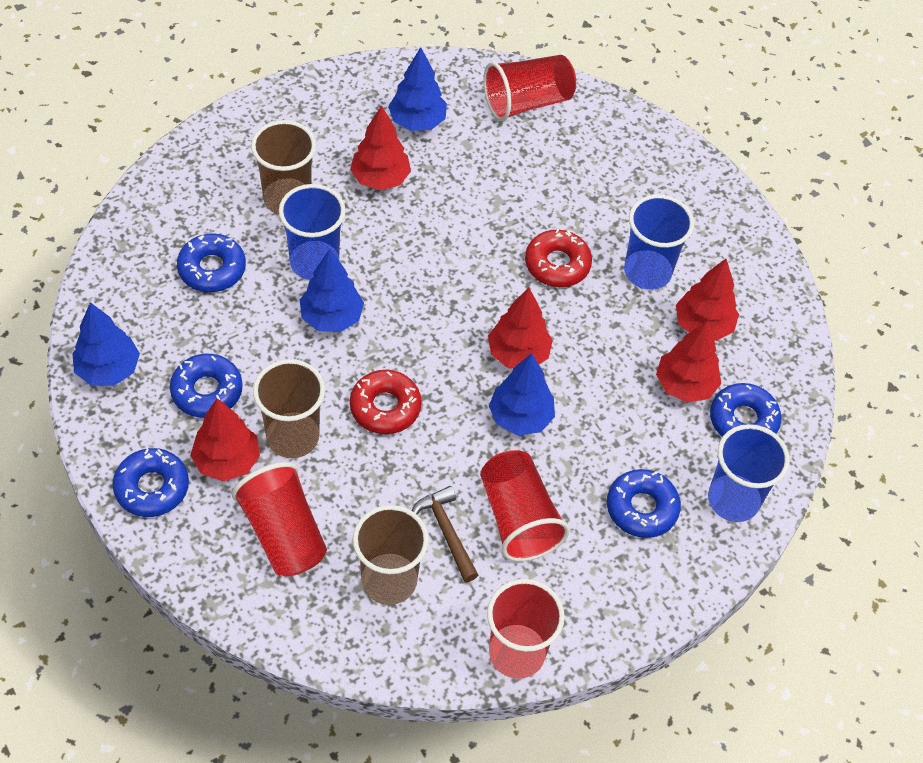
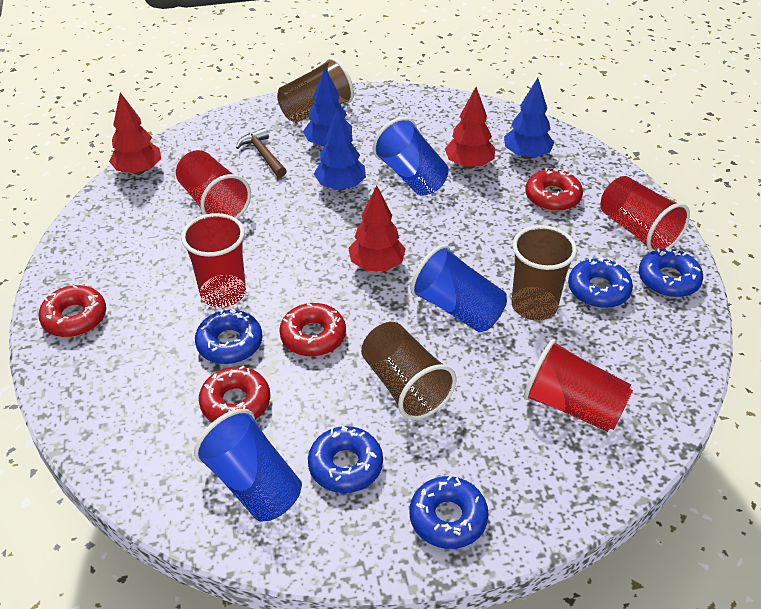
blue tree: [72,302,140,386] [300,249,364,332] [388,47,447,131] [489,353,555,436] = 4 -> [303,68,352,146] [314,108,366,191] [504,78,555,159] = 3
red donut: [350,370,422,434] [525,229,592,287] = 2 -> [39,285,106,337] [199,365,270,422] [279,303,346,357] [525,168,583,211] = 4
red tree: [190,398,260,481] [350,105,411,190] [488,288,553,369] [656,320,721,403] [676,259,739,341] = 5 -> [109,92,161,175] [348,185,406,271] [445,87,495,169] = 3

